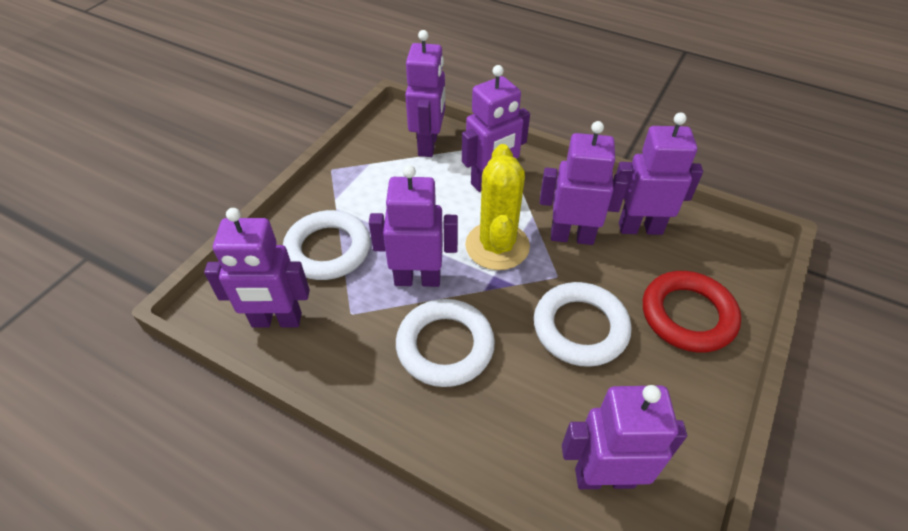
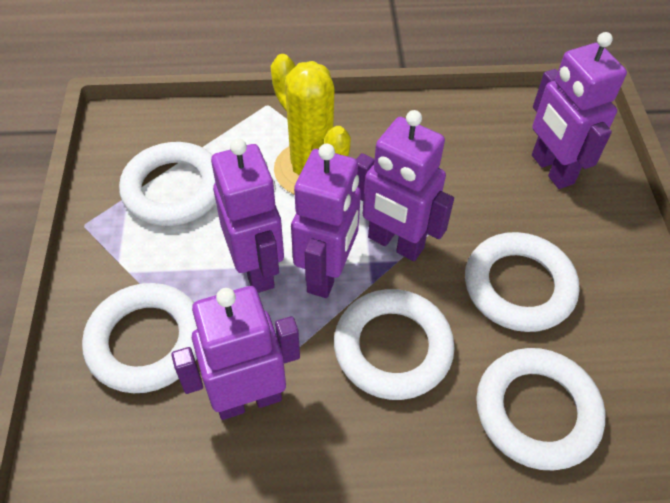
purple robot: [204,208,310,328] [369,165,458,287] [405,30,445,157] [462,65,530,192] [540,121,628,245] [562,385,687,489] [616,112,703,235] = 7 -> [171,286,300,420] [211,139,284,293] [291,144,361,298] [356,110,454,261] [532,32,627,189] = 5
red ring: [643,271,741,353] = 1 -> none = 0
white ring: [283,210,371,280] [396,299,495,387] [534,282,631,367] = 3 -> [82,283,197,393] [119,142,216,226] [334,289,455,400] [465,232,580,332] [476,348,605,470] = 5

